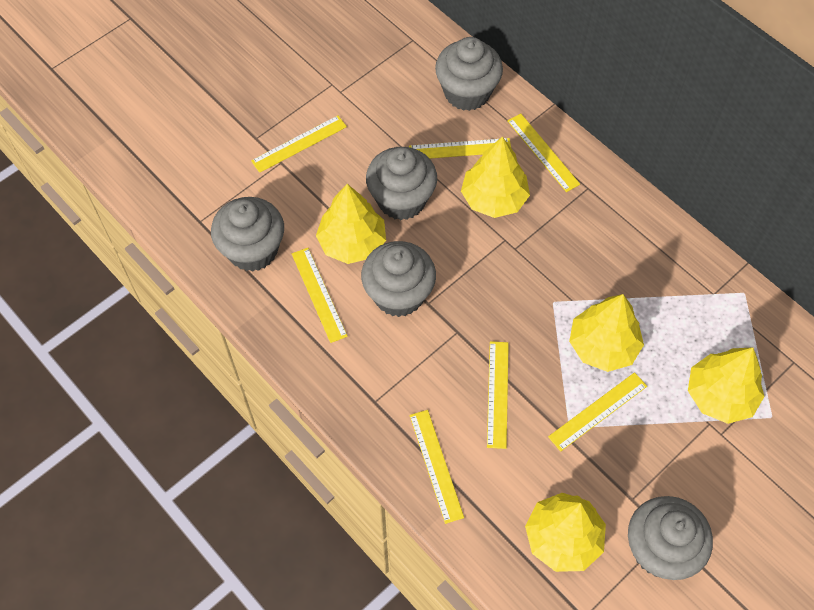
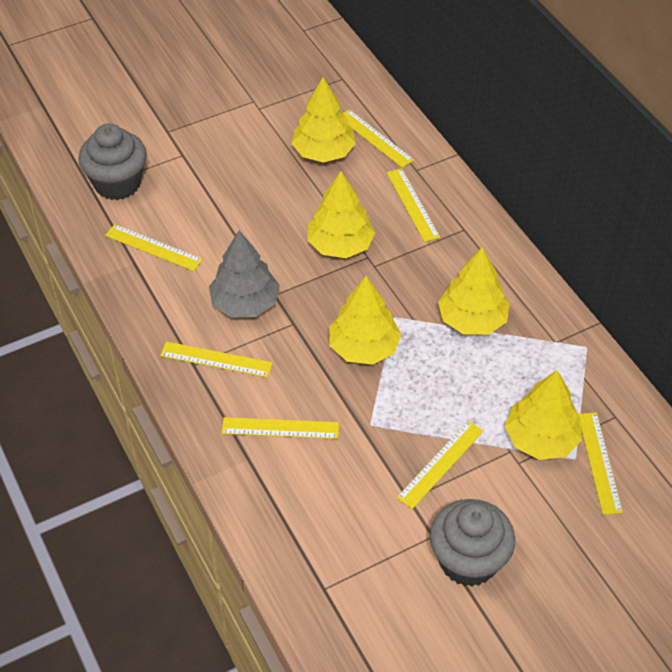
grey cupcake: [211,197,284,272] [361,241,436,317] [366,147,437,220] [435,37,503,111] [628,496,713,580] = 5 -> [78,124,147,200] [430,499,515,587] = 2
grey tree: none = 0 -> [209,231,280,318] = 1

